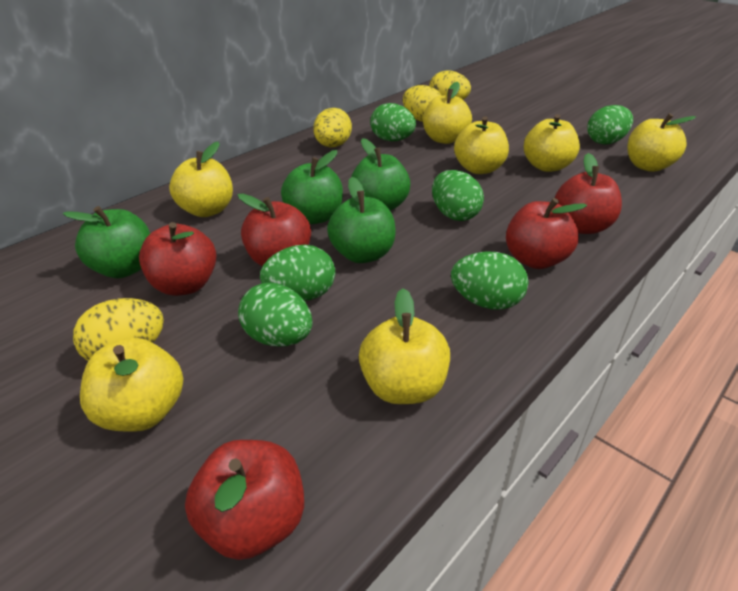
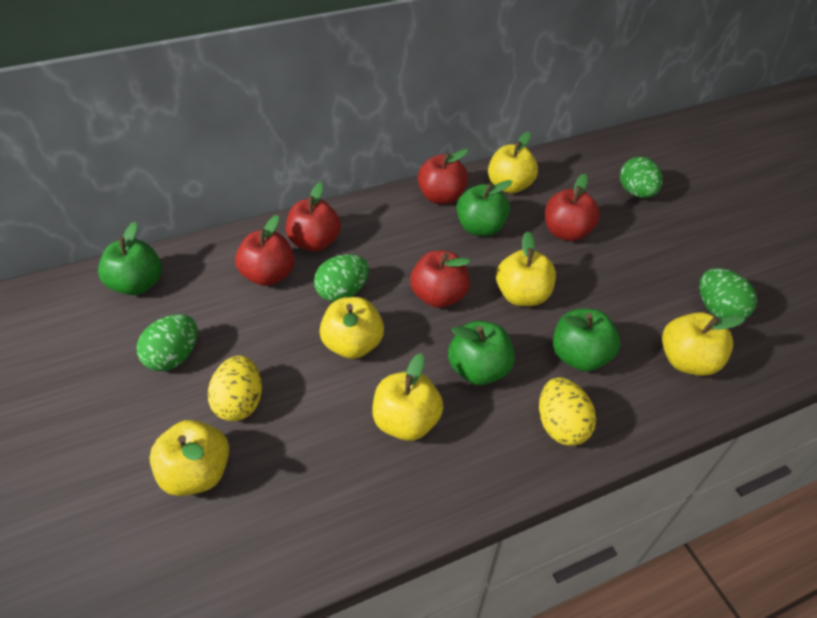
green egg: [238,283,313,347] [260,245,335,301] [370,103,416,141] [432,170,484,221] [451,251,529,309] [587,105,633,145] = 6 -> [137,314,198,371] [314,254,369,302] [620,157,663,198] [699,268,757,319] = 4
yellow apple: [80,338,183,432] [169,142,233,217] [359,288,450,404] [423,82,472,144] [454,116,509,174] [524,114,580,172] [627,113,696,172] = 7 -> [149,420,229,496] [320,297,384,359] [372,353,443,441] [488,132,538,194] [496,231,556,306] [662,312,746,376] = 6
yellow egg: [73,298,164,361] [313,108,352,147] [403,85,441,122] [429,70,471,100] = 4 -> [208,356,262,421] [539,378,596,446] = 2

